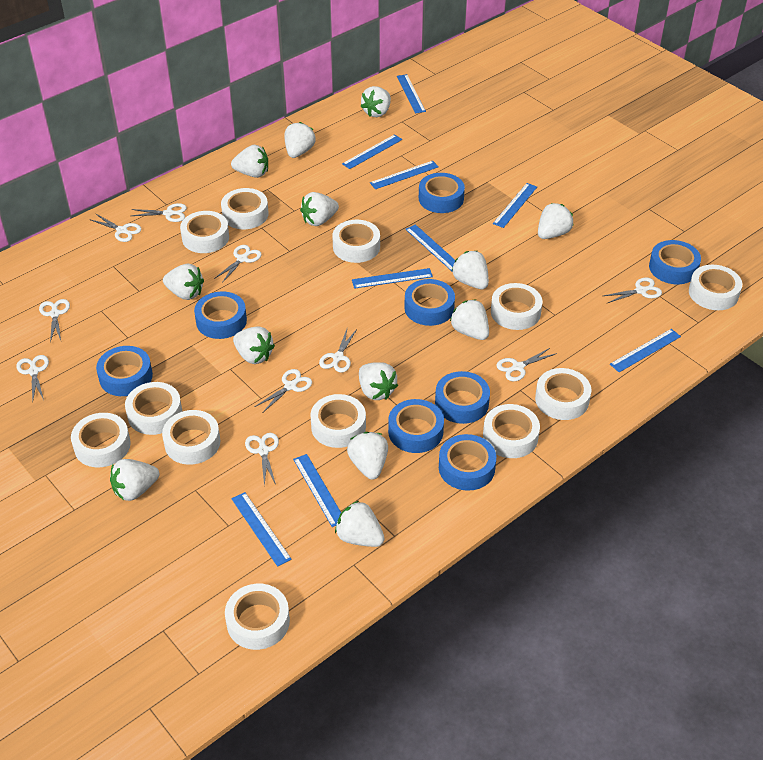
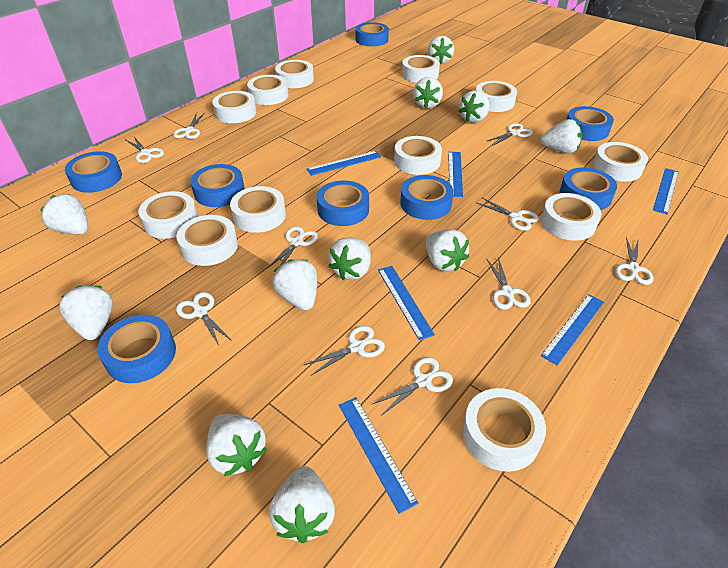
blue ruler: [231,492,291,567] [293,454,341,527] [342,134,402,169] [352,268,433,289] [370,161,439,189] [397,74,426,114] [405,224,455,272] [493,183,537,228] [610,329,681,372] = 9 -> [307,151,381,176] [339,397,418,514] [378,266,435,340] [448,152,463,197] [541,294,604,365] [653,168,679,214] = 6
white strawberry: [110,459,159,501] [163,264,204,300] [231,145,268,178] [233,326,275,364] [285,122,315,158] [300,192,339,226] [335,501,385,547] [347,432,388,480] [359,362,398,400] [360,86,391,117] [450,299,489,340] [452,251,489,289] [538,203,573,239] = 13 -> [40,194,88,234] [59,285,113,340] [206,414,267,476] [269,466,335,543] [272,259,317,310] [328,237,371,280] [413,77,443,108] [426,229,469,271] [428,36,454,64] [459,90,490,123] [540,119,582,154] = 11

